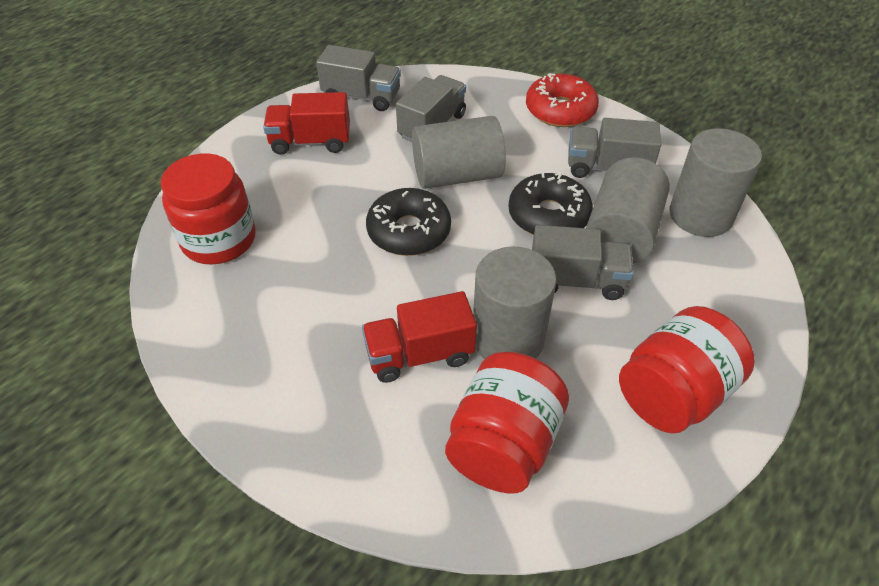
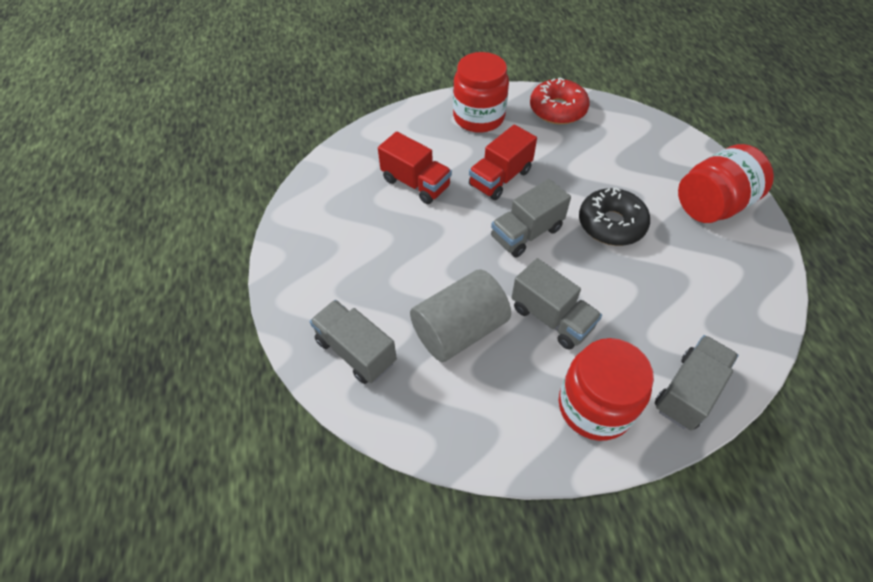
black donut: [366,188,451,256] [508,172,593,235] = 2 -> [579,187,650,246] = 1
grey cylinder: [412,116,506,189] [473,247,556,359] [586,157,670,263] [670,128,762,237] = 4 -> [410,269,511,362] = 1

